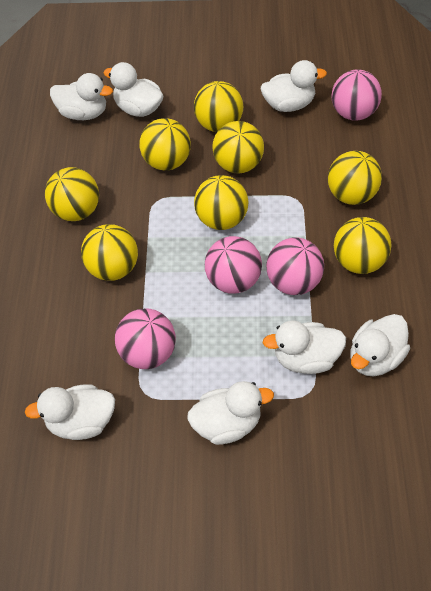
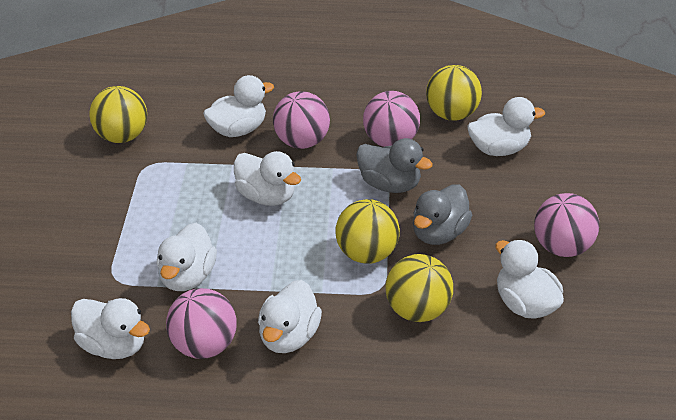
grey duck: none = 0 -> [356,138,433,193] [413,184,472,245] = 2
yellow ball: [45,167,99,221] [81,224,138,281] [139,118,191,171] [194,81,243,132] [194,175,248,230] [212,121,264,174] [328,151,382,205] [334,217,392,274] = 8 -> [89,86,147,143] [336,199,400,264] [385,254,453,322] [426,65,482,121] = 4

